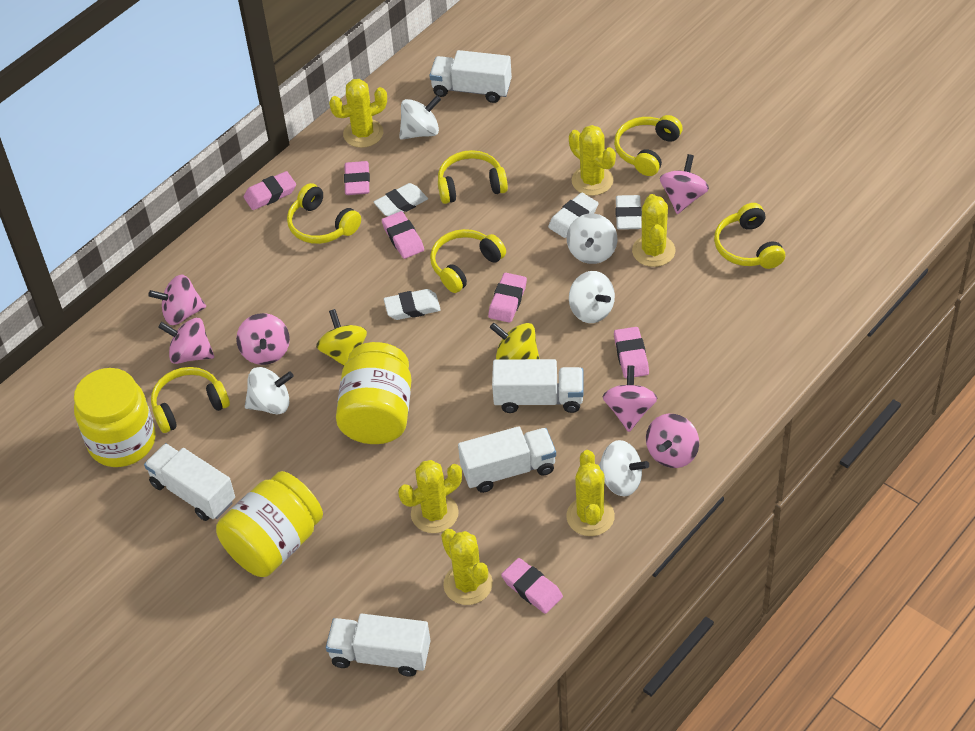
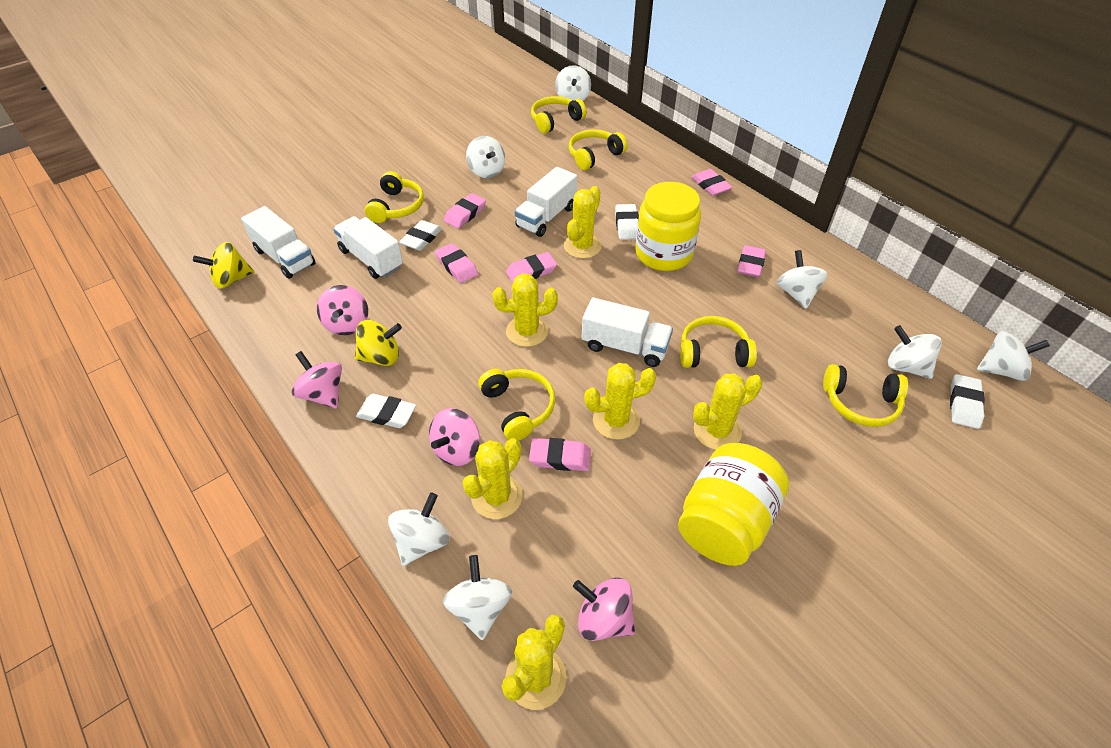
pink spinning top: [148,275,206,325] [158,318,214,364] [236,313,290,365] [602,365,657,432] [646,414,699,468] [660,154,709,214] = 6 -> [292,351,342,409] [317,285,368,335] [429,408,480,466] [573,578,635,641] = 4
white spinning top: [245,367,294,415] [399,96,441,140] [567,214,617,264] [569,271,615,323] [599,440,649,497] = 5 -> [388,492,449,566] [443,555,512,640] [466,136,505,178] [555,65,591,101] [777,250,828,309] [888,325,942,379] [977,332,1050,381] = 7
white truck: [144,443,235,521] [326,614,431,677] [429,50,512,103] [458,426,556,493] [492,359,583,413] = 5 -> [241,206,316,279] [333,216,403,279] [515,167,577,237] [582,297,673,367] = 4
yellow jar: [74,368,156,467] [216,471,323,577] [336,342,412,444] = 3 -> [635,182,701,271] [678,443,789,566] = 2

